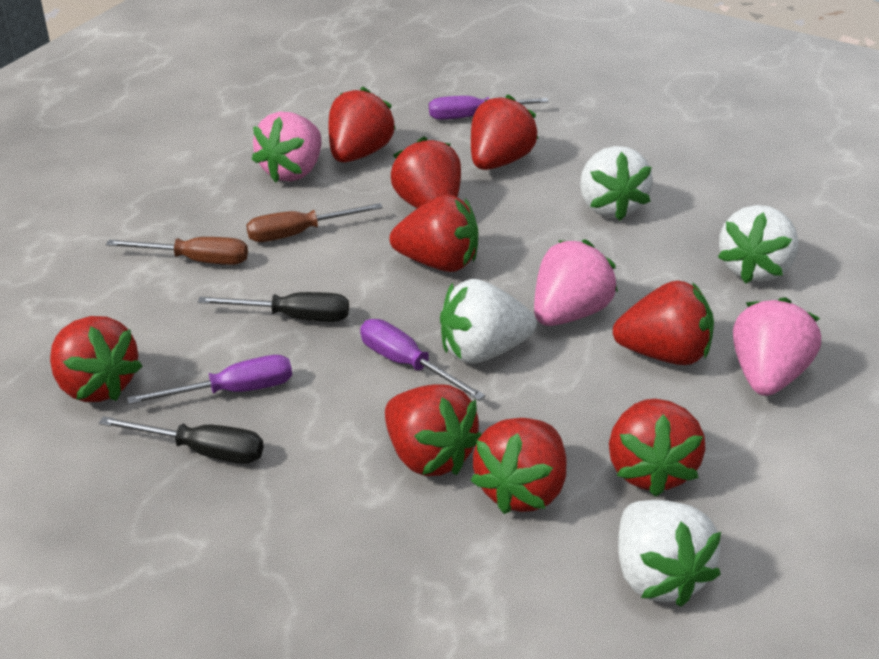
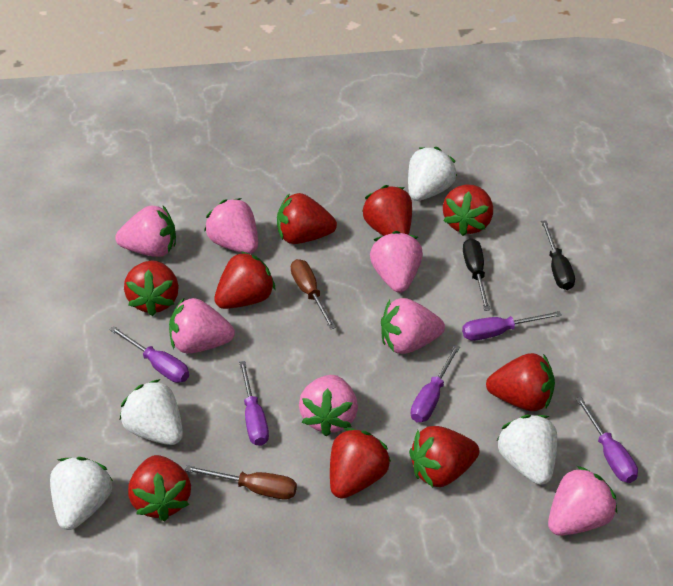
pink strawberry: [251,112,321,183] [534,239,618,326] [733,297,821,396] = 3 -> [115,205,176,257] [169,298,235,353] [204,198,258,254] [299,375,358,436] [370,231,423,293] [381,298,445,354] [548,466,617,536] = 7
purple screwdriver: [127,355,292,404] [360,319,485,401] [429,96,549,120] = 3 -> [109,326,189,383] [239,361,269,446] [411,345,460,422] [462,311,562,341] [576,397,638,483] = 5

